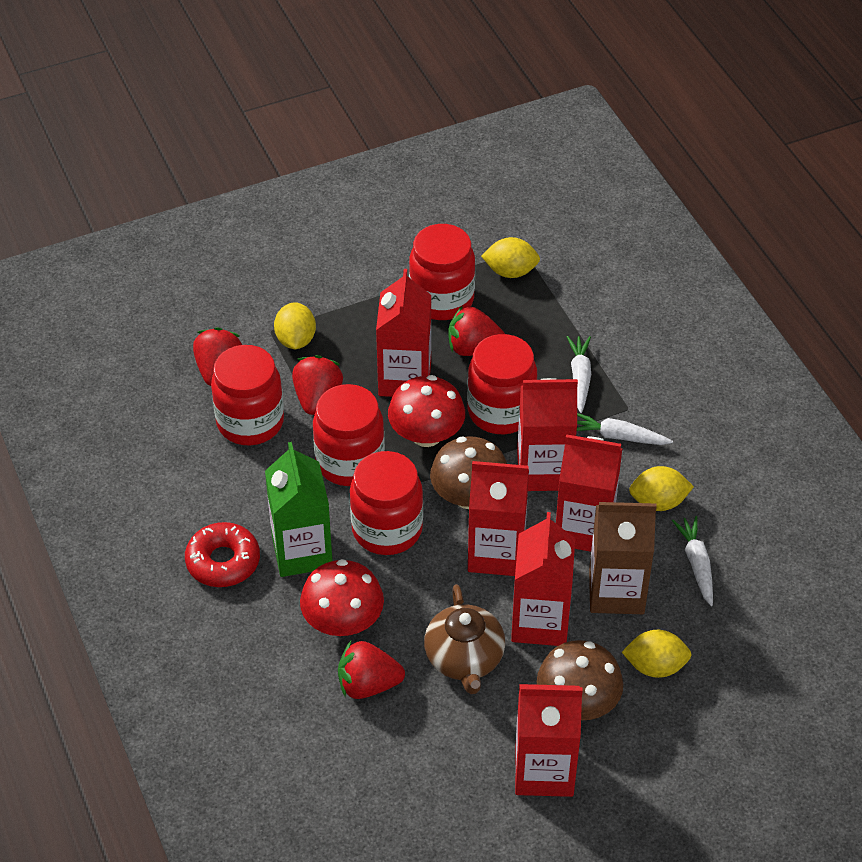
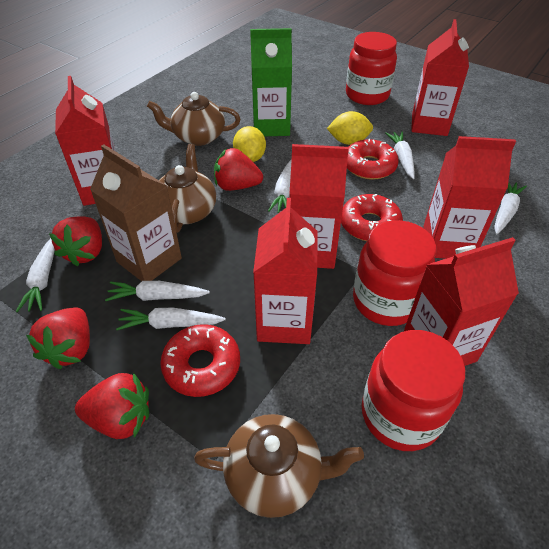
brown mushroom: [430,436,507,509] [537,640,623,721] = 2 -> none = 0
brown teapot: [424,584,505,694] = 1 -> [147,92,240,146] [159,144,216,233] [194,414,364,518] = 3
red donut: [185,522,260,587] = 1 -> [160,324,240,397] [341,194,403,241] [347,139,399,180] = 3
red jar: [211,345,284,445] [313,384,385,486] [350,451,423,555] [409,224,475,320] [467,334,537,434] = 5 -> [346,32,397,105] [353,220,436,326] [362,330,465,451] = 3
red mushroom: [300,559,384,636] [388,375,465,447] = 2 -> none = 0
white carrot: [567,336,591,413] [577,413,673,445] [672,516,713,606] = 3 -> [16,238,55,312] [105,281,210,301] [116,307,226,330] [268,159,292,213] [385,131,415,179] [494,182,527,234] = 6
yellow lemon: [274,302,316,349] [481,237,540,278] [622,630,692,678] [629,466,694,511] = 4 -> [233,126,266,162] [327,111,373,145] = 2

